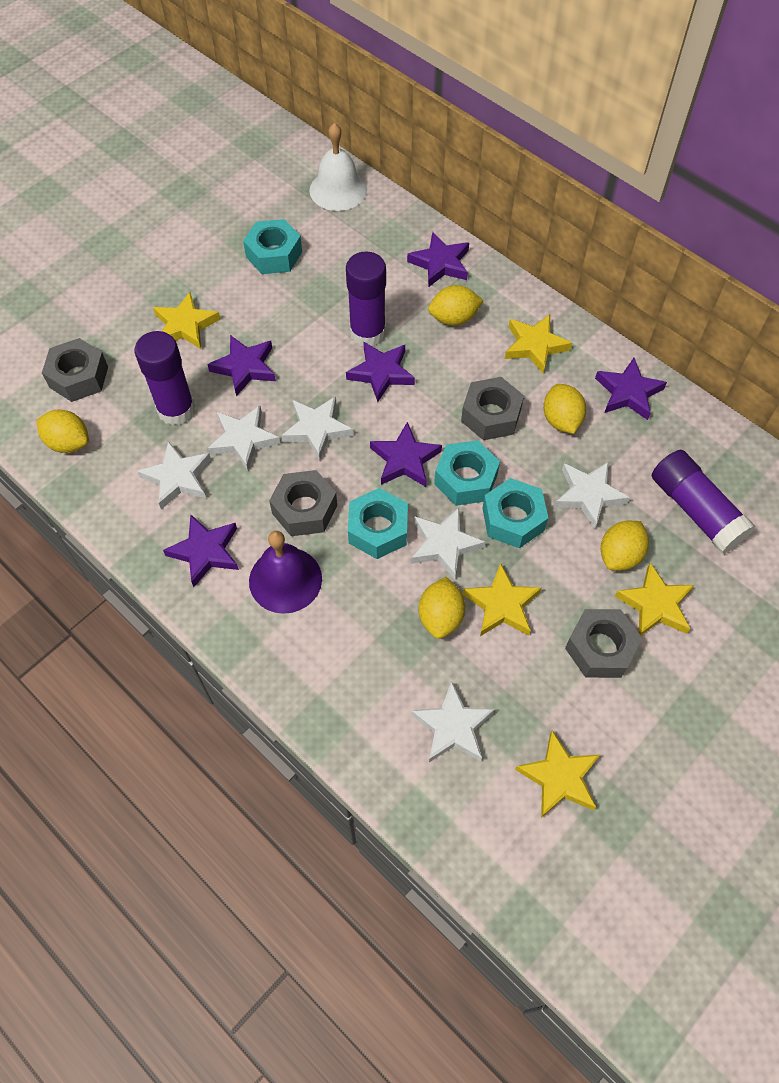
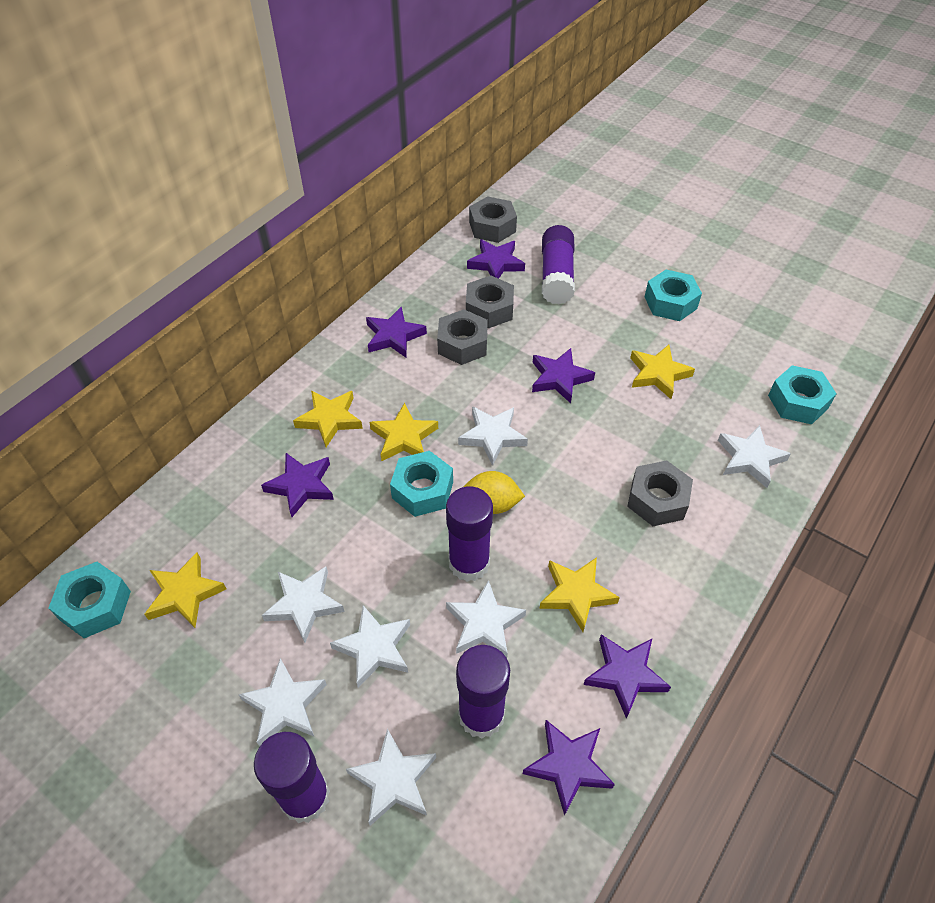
purple bell: [249,531,322,614] = 1 -> none = 0
purple glue stick: [135,331,195,425] [346,251,386,346] [652,450,756,554] = 3 -> [254,732,330,823] [446,486,493,582] [456,645,510,739] [542,225,575,304] = 4
white bell: [309,123,367,211] = 1 -> none = 0
white star: [137,441,211,510] [207,406,280,470] [281,396,353,460] [411,507,485,579] [411,681,495,762] [554,461,630,529] = 6 -> [238,658,327,746] [262,566,345,643] [330,605,410,688] [346,729,436,826] [446,580,526,658] [458,406,528,466] [718,425,791,488] = 7
yellow lemon: [37,410,89,453] [419,577,465,639] [428,285,483,326] [543,384,586,434] [601,521,649,571] = 5 -> [464,471,525,514] = 1

